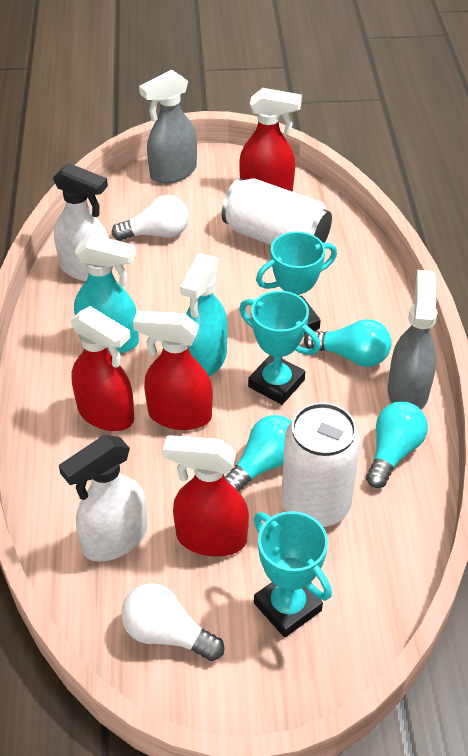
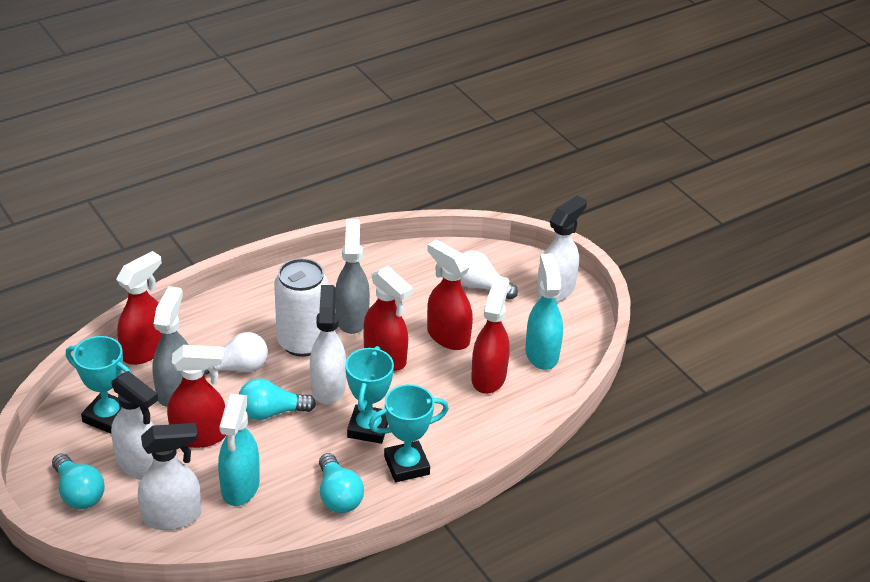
red spray bottle: [71,306,134,431] [133,311,213,430] [163,435,249,557] [239,88,302,192] = 4 -> [116,251,162,365] [167,345,226,448] [363,266,413,371] [427,239,473,350] [471,276,510,394] = 5
white can: [222,178,332,245] [281,402,361,527] = 2 -> [274,258,328,357] = 1
white spray bottle: [53,163,109,281] [59,435,147,562] = 2 -> [111,371,158,480] [138,423,201,530] [310,285,346,405] [536,195,587,302] = 4

